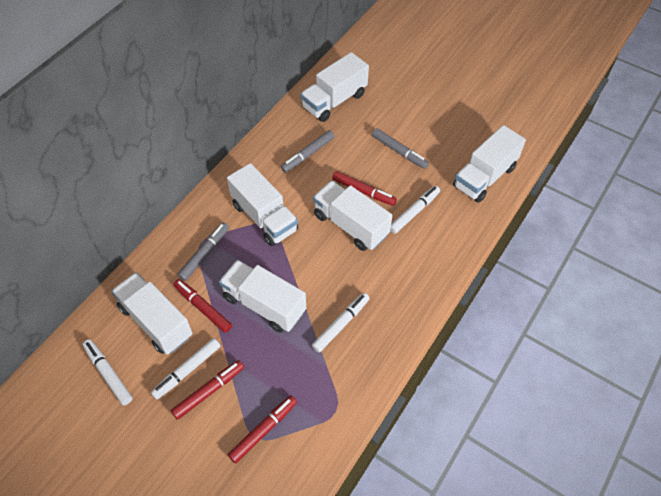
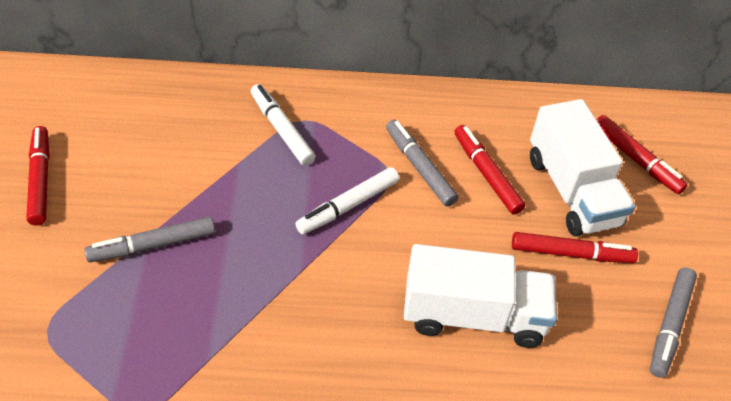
white marker: [82,339,133,405] [151,338,220,400] [312,293,370,352] [390,186,440,234] = 4 -> [251,84,315,166] [295,167,399,235] = 2
white truck: [111,272,192,355] [219,260,306,333] [227,163,298,246] [300,52,369,122] [313,180,392,251] [453,125,526,203] = 6 -> [404,244,557,348] [530,99,635,236] = 2

